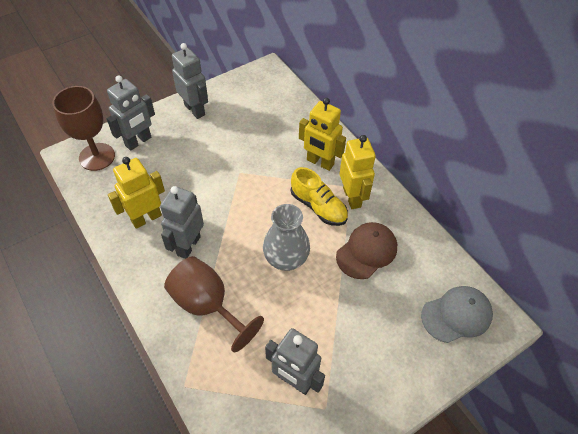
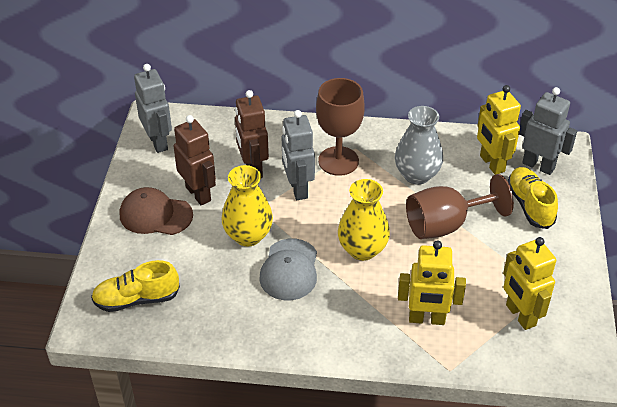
brown robot: none = 0 -> [174,115,216,205] [235,90,269,178] = 2
grey robot: [107,75,155,151] [160,186,204,259] [172,43,208,119] [265,328,325,395] = 4 -> [134,64,172,153] [282,110,315,200] [519,87,577,175] = 3
yellow shoe: [291,167,348,226] = 1 -> [91,260,180,312] [508,167,558,229] = 2
yellow vase: none = 0 -> [222,165,273,246] [338,179,390,261] = 2

